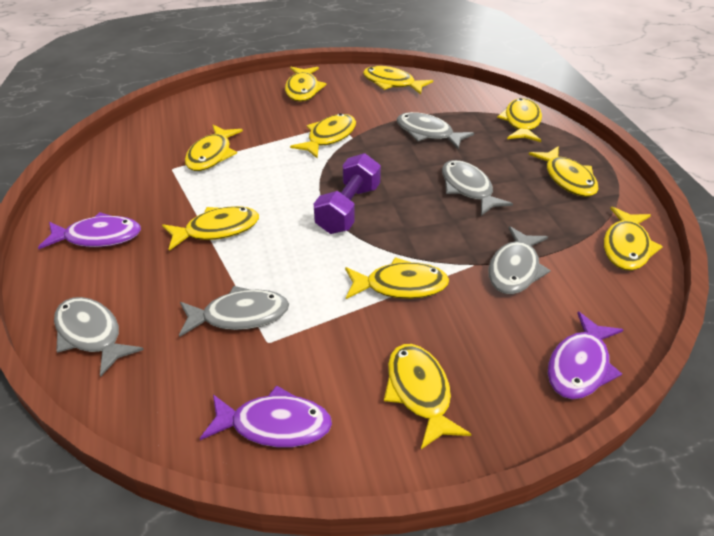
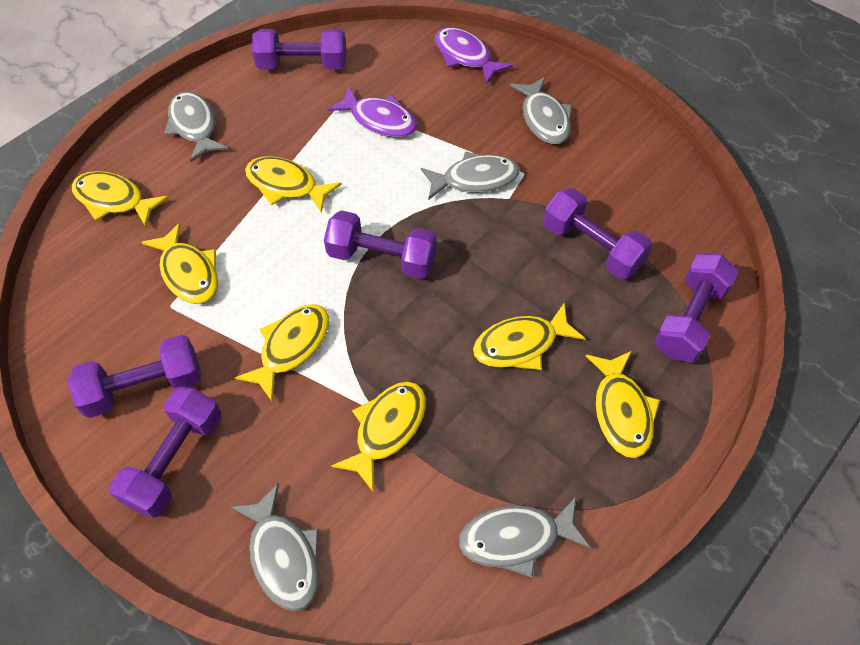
purple dumbbell: [314,153,381,234] = 1 -> [67,335,201,418] [109,387,222,518] [252,29,346,69] [324,210,437,279] [543,188,653,279] [654,253,738,363] = 6
purple fish: [38,212,141,249] [200,385,332,448] [548,312,623,399] = 3 -> [327,86,417,137] [435,27,513,84] = 2
yellow fish: [162,206,259,251] [185,125,243,171] [285,67,326,102] [290,113,356,159] [345,257,449,299] [363,66,433,94] [384,344,471,449] [497,98,542,142] [529,146,599,197] [604,206,663,271] = 10 -> [72,171,169,227] [141,222,218,304] [235,304,329,401] [245,156,342,213] [331,381,426,491] [473,303,585,370] [586,351,660,458] = 7

